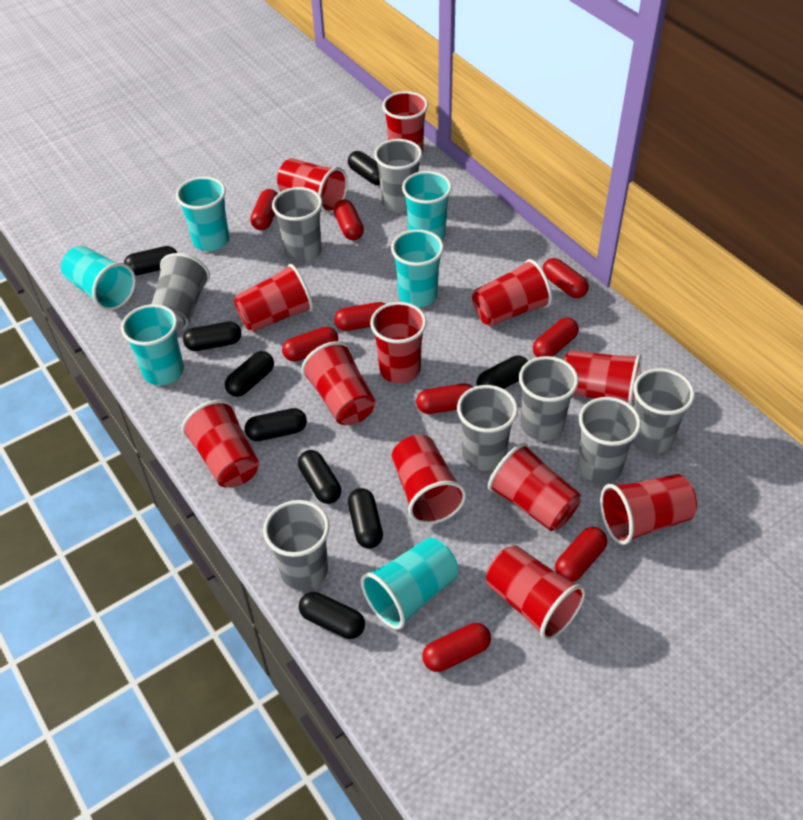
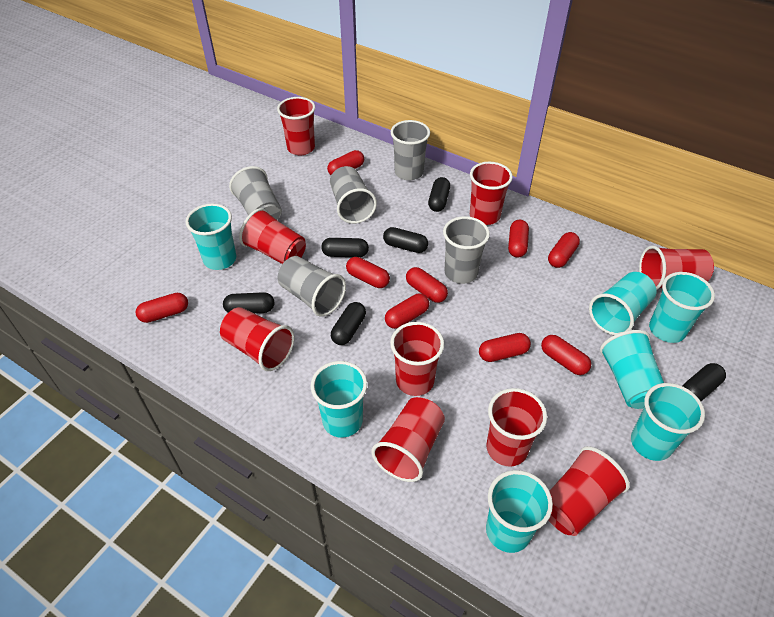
black capsule: [124,246,177,275] [183,322,241,351] [225,351,274,397] [245,408,307,441] [298,450,341,504] [299,592,365,639] [348,151,380,185] [348,488,383,549] [477,355,528,389] = 9 -> [223,292,274,314] [321,238,369,257] [331,302,366,345] [383,227,428,253] [428,177,450,212] [683,363,726,401] = 6
grey cup: [151,253,210,331] [263,500,329,590] [272,187,322,263] [374,139,422,212] [457,385,518,471] [519,356,579,441] [577,397,641,483] [632,368,695,454] = 8 -> [229,166,282,220] [278,256,346,317] [330,166,377,224] [391,120,430,181] [443,216,490,284] = 5
red cup: [181,400,259,487] [234,264,313,332] [277,158,348,214] [301,341,375,425] [370,302,427,383] [382,91,428,154] [392,435,466,525] [472,259,552,326] [486,545,586,640] [488,443,581,531] [564,350,642,406] [600,474,697,545] = 12 -> [220,307,295,371] [239,208,306,264] [277,97,315,155] [371,397,445,482] [390,322,444,396] [470,162,513,225] [486,388,547,466] [548,446,630,536] [639,246,714,290] = 9
turquoise cup: [61,246,136,311] [121,304,184,385] [176,176,229,251] [361,537,458,630] [391,229,444,307] [402,171,452,240] = 6 -> [185,204,236,270] [311,361,367,438] [486,470,553,553] [589,272,657,335] [600,330,664,409] [631,383,705,461] [649,272,715,343] = 7

